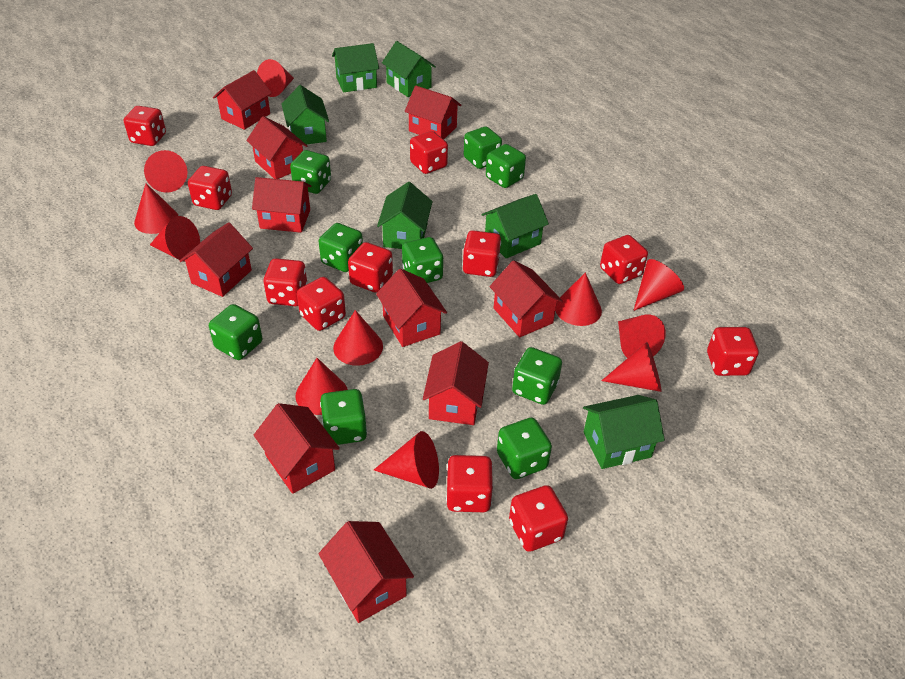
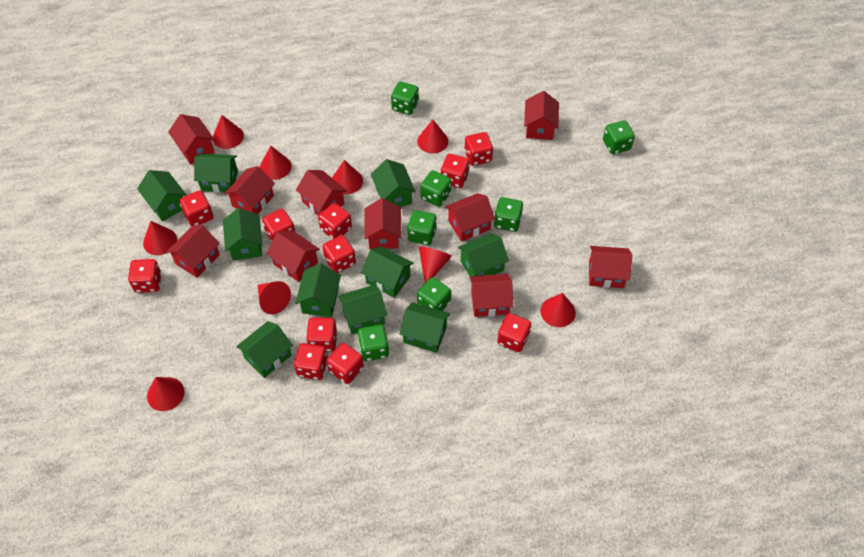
green dice: [209,304,262,360] [290,150,331,194] [319,223,363,272] [320,389,367,445] [402,237,443,283] [464,126,502,169] [486,144,526,188] [497,418,552,479] [512,347,562,405] = 9 -> [357,324,389,361] [391,82,419,115] [407,210,437,245] [417,277,451,311] [420,170,452,207] [494,197,523,232] [603,121,635,154] = 7
green house: [282,85,329,144] [332,43,379,92] [377,182,433,249] [382,41,436,97] [481,194,549,258] [583,395,665,469] = 6 -> [137,170,186,222] [194,153,238,193] [223,208,263,261] [236,321,293,378] [295,263,341,317] [338,284,387,334] [361,246,414,298] [371,159,416,207] [399,302,450,353] [458,233,509,276] = 10
red cone: [134,183,178,234] [144,150,188,193] [150,216,200,261] [257,59,294,97] [295,358,348,415] [333,310,383,366] [374,431,439,489] [555,272,602,326] [601,342,662,392] [618,315,666,358] [633,259,684,311] = 11 -> [143,221,177,255] [147,377,184,411] [213,115,244,149] [258,281,291,314] [260,146,292,180] [332,160,363,194] [417,120,448,154] [419,247,452,283] [540,293,576,327] = 9

